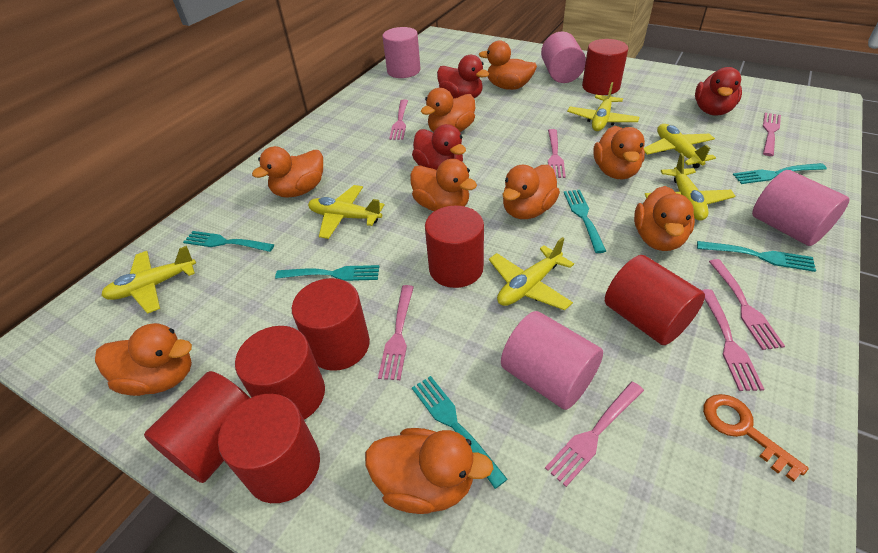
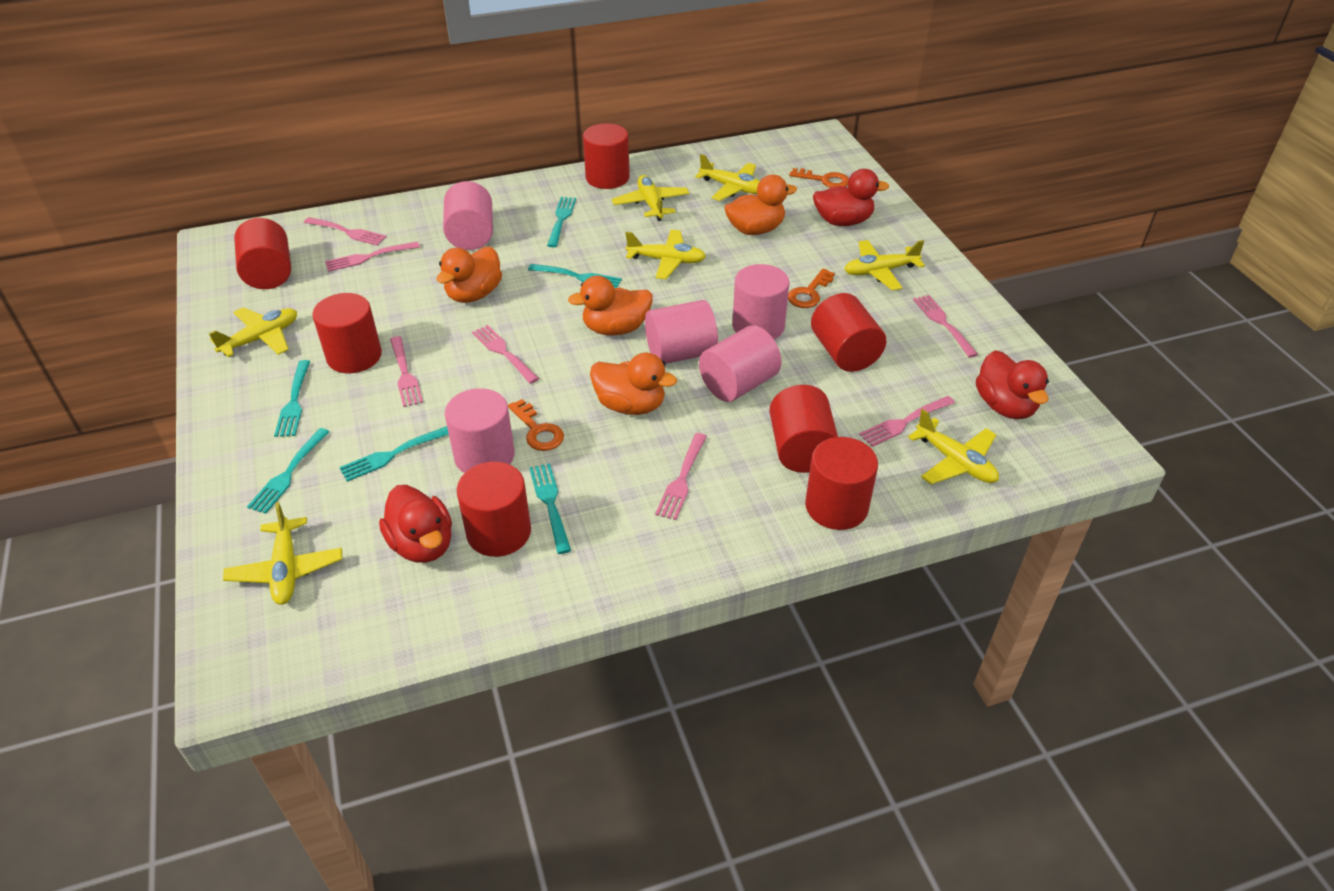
orange duck: [95,323,192,396] [252,146,323,198] [365,428,494,514] [410,159,477,211] [421,88,475,132] [479,40,537,90] [502,165,560,219] [593,126,645,180] [634,186,695,251] = 9 -> [437,246,502,303] [568,276,653,335] [590,353,677,415] [724,175,797,235] = 4
orange key: [703,394,809,482] = 1 -> [508,399,564,451] [788,269,835,308] [789,168,849,188] = 3
pink cylinder: [382,27,421,78] [501,311,603,410] [541,31,586,83] [752,170,850,246] = 4 -> [443,181,493,250] [445,388,515,473] [645,300,718,364] [699,325,782,402] [732,264,789,339] = 5
yellow plane: [101,246,196,314] [308,185,385,239] [489,237,574,310] [567,82,639,131] [644,124,716,168] [645,153,735,221] = 6 -> [208,307,297,357] [223,502,342,605] [612,175,689,221] [625,230,706,279] [695,154,760,201] [844,240,925,291] [908,409,999,484] = 7

